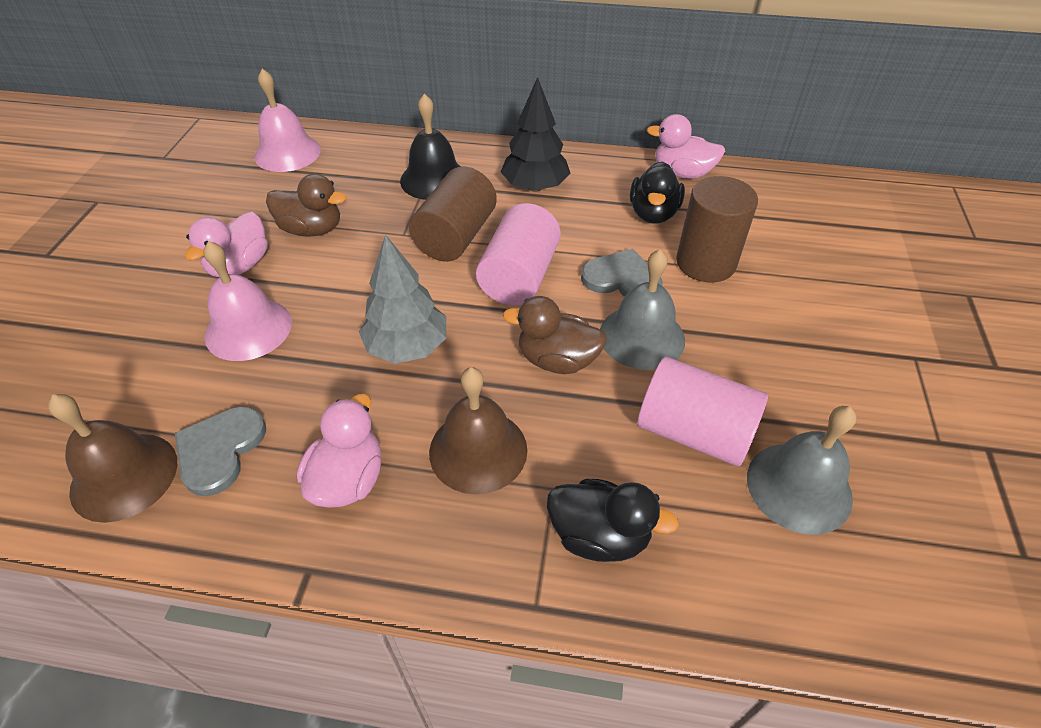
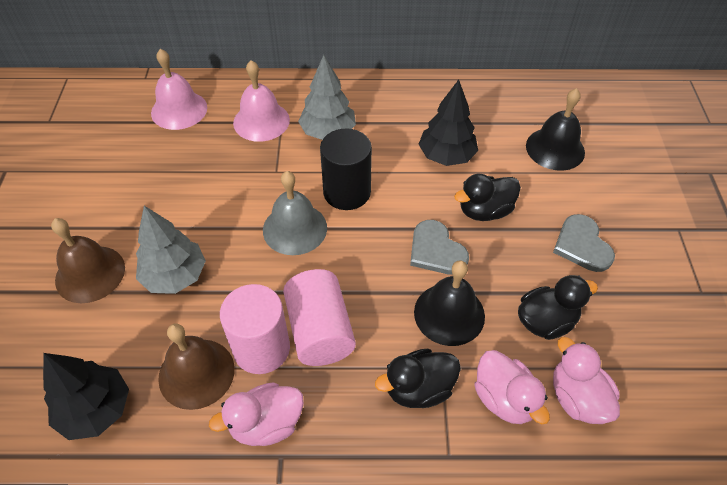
black bell: [400,94,461,200] = 1 -> [414,260,485,346] [526,88,585,171] = 2
black cylinder: none = 0 -> [320,128,372,210] = 1
black duck: [547,478,679,562] [630,161,685,223] = 2 -> [375,349,461,408] [454,174,521,221] [518,275,598,340] = 3
black tree: [501,77,571,192] = 1 -> [43,353,129,440] [418,80,478,166] = 2
brown cylinder: [409,167,497,262] [676,176,758,282] = 2 -> none = 0
brown duck: [266,174,346,237] [503,296,607,374] = 2 -> none = 0
grey bell: [600,249,685,370] [747,406,856,535] = 2 -> [263,171,327,255] = 1
grey tree: [359,234,446,364] = 1 -> [136,206,206,294] [298,55,356,140] = 2

